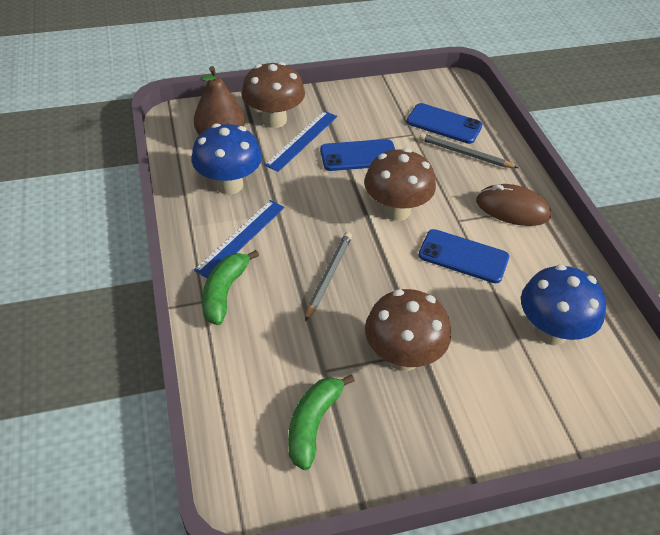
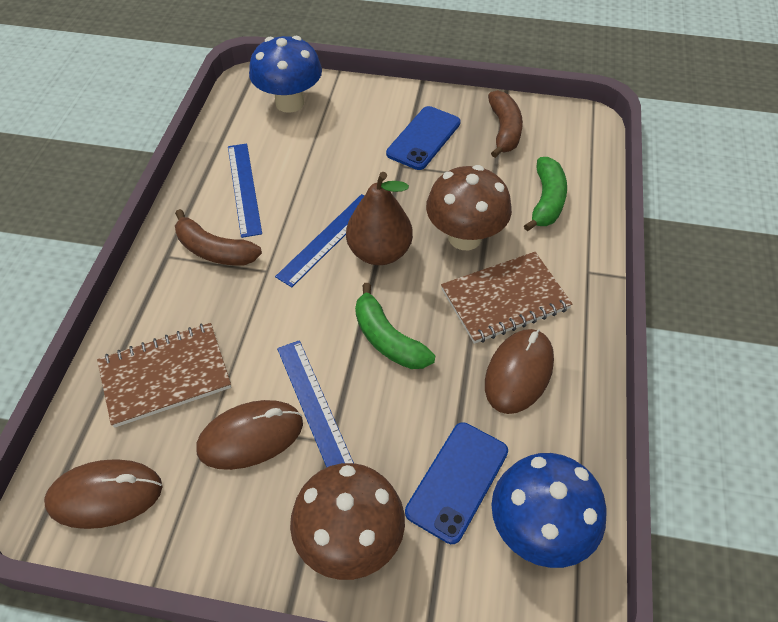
blue phone: [320,139,395,171] [406,103,483,144] [418,229,509,283] = 3 -> [386,106,461,170] [405,422,508,544] = 2
blue ruler: [194,200,284,278] [265,111,337,172] = 2 -> [228,143,262,238] [275,194,364,287] [277,340,354,467] = 3
brown banana: none = 0 -> [175,209,262,266] [488,90,523,158] = 2
brown mouse: [476,184,551,226] = 1 -> [44,459,162,529] [197,400,303,470] [485,329,554,414] = 3
brown mushroom: [242,62,305,128] [364,148,436,221] [365,289,451,371] = 3 -> [290,463,405,580] [426,165,512,250] = 2
brown notebook: none = 0 -> [97,323,231,428] [441,252,572,344] = 2
grey pencil: [305,232,352,321] [419,133,518,168] = 2 -> none = 0

